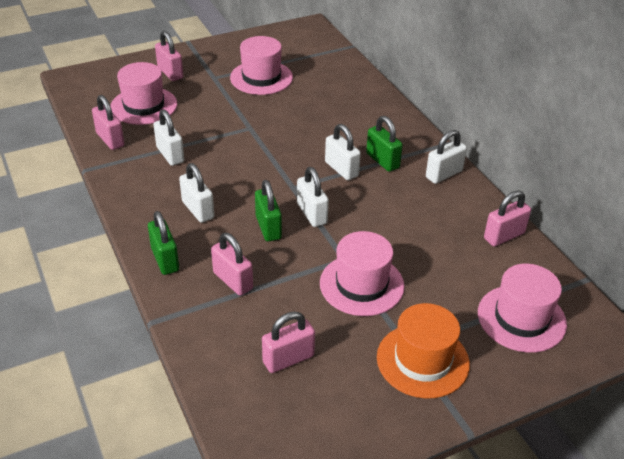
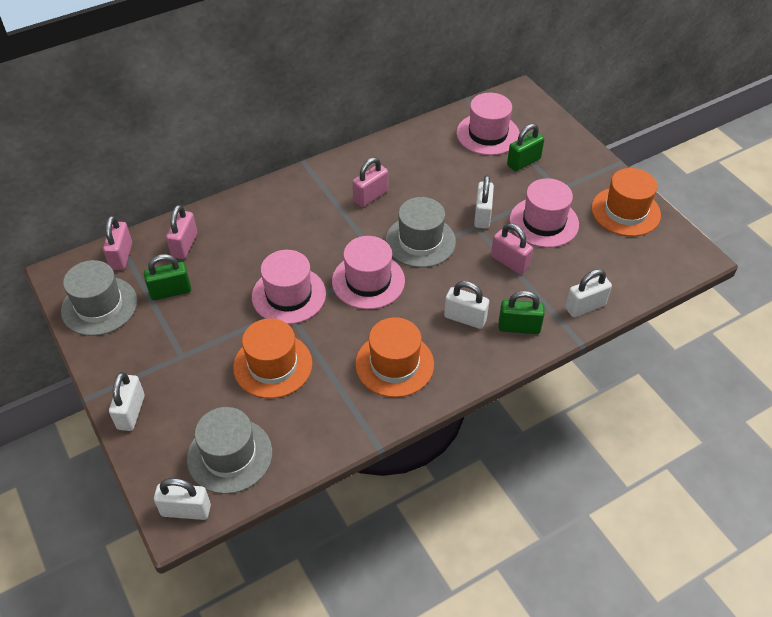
grey hat: none = 0 -> [61,260,137,336] [187,407,272,494] [385,197,456,268] = 3
orange hat: [377,303,470,399] = 1 -> [233,318,312,399] [355,317,434,397] [591,168,661,236] = 3
pink padlock: [92,95,125,150] [155,31,184,81] [211,233,253,296] [262,311,315,373] [484,190,531,247] = 5 -> [103,216,132,270] [166,205,197,259] [353,157,388,207] [491,223,533,274] = 4

